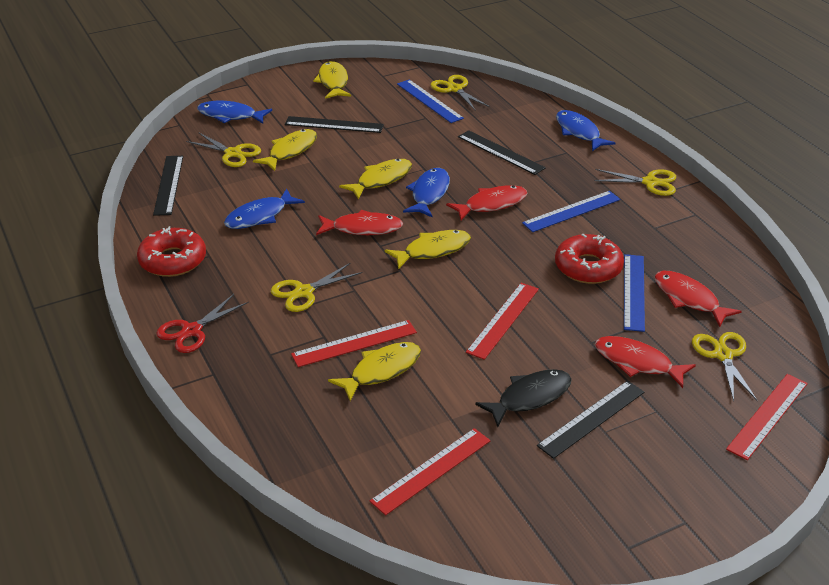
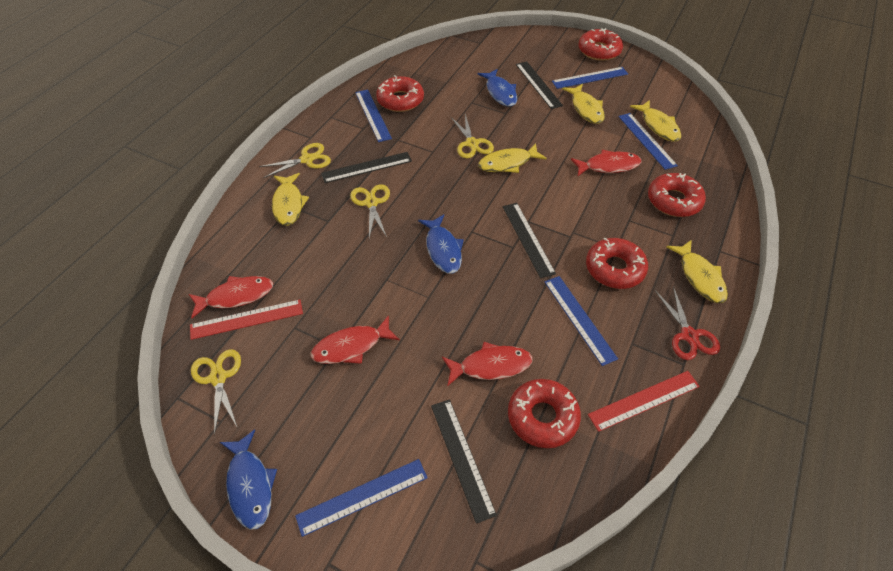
black fish: [475,369,572,427] = 1 -> none = 0
blue fish: [197,101,272,124] [224,189,305,229] [403,168,450,217] [556,110,616,151] = 4 -> [220,430,277,530] [418,214,464,273] [477,69,517,106] = 3
blue ruler: [397,79,464,123] [522,191,620,232] [624,254,645,332] = 3 -> [295,459,428,537] [355,90,392,142] [545,276,618,366] [552,67,628,89] [618,113,678,170] = 5
red donut: [137,226,206,277] [555,234,624,284] = 2 -> [376,75,424,112] [508,379,581,448] [578,28,623,61] [586,238,648,289] [648,173,706,217] = 5
red ruler: [291,320,417,367] [370,428,491,515] [466,283,539,360] [726,374,808,460] = 4 -> [190,300,303,340] [588,371,700,432] = 2
yellow scissors: [186,132,261,167] [271,263,362,312] [431,75,490,110] [594,169,676,196] [692,332,758,401] = 5 -> [191,349,241,436] [259,143,331,178] [350,184,390,238] [451,114,494,158] = 4

